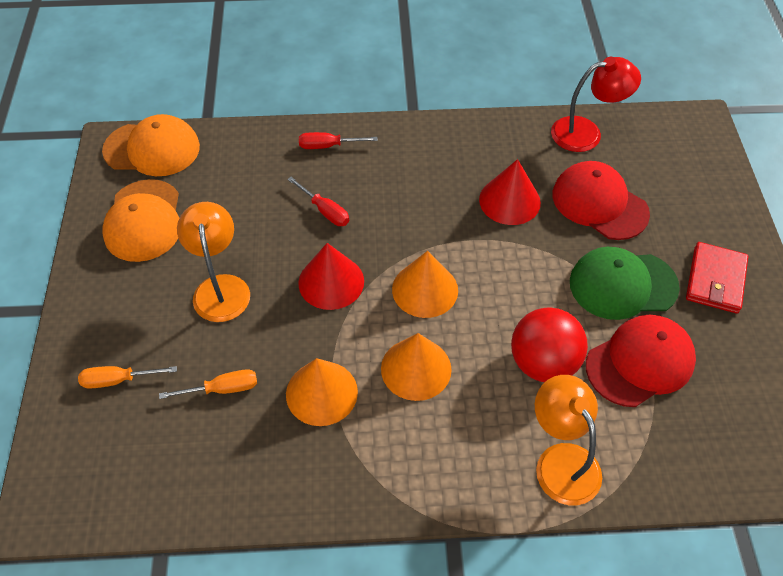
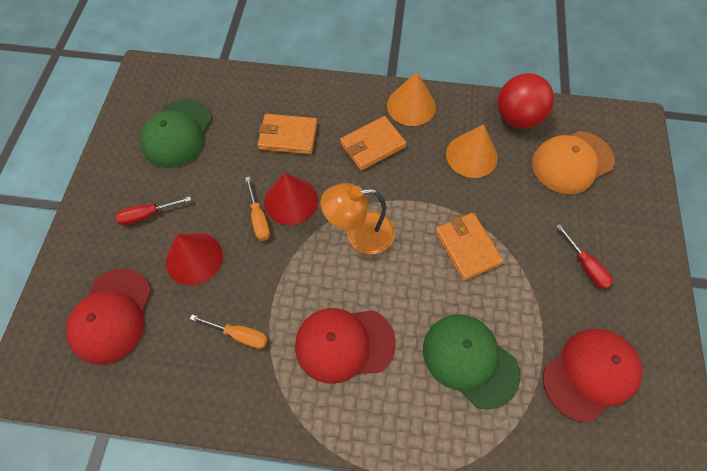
green cap: [570,247,680,320] = 1 -> [140,99,212,168] [423,314,520,410] = 2
orange cap: [102,114,200,176] [103,179,179,262] = 2 -> [532,131,615,194] = 1
orange cone: [286,358,358,426] [381,333,452,401] [392,251,458,318] = 3 -> [387,72,436,126] [446,124,498,178] = 2
orange lamp: [177,202,250,322] [535,375,602,505] = 2 -> [321,183,395,254] = 1
orange wallet: none = 0 -> [258,114,317,154] [340,116,406,171] [435,213,503,281] = 3
red cap: [553,161,650,240] [586,315,696,407] = 2 -> [66,268,152,364] [295,308,395,384] [543,329,642,422] = 3
red lamp: [551,57,641,152] = 1 -> none = 0
red wallet: [686,242,748,314] = 1 -> none = 0

